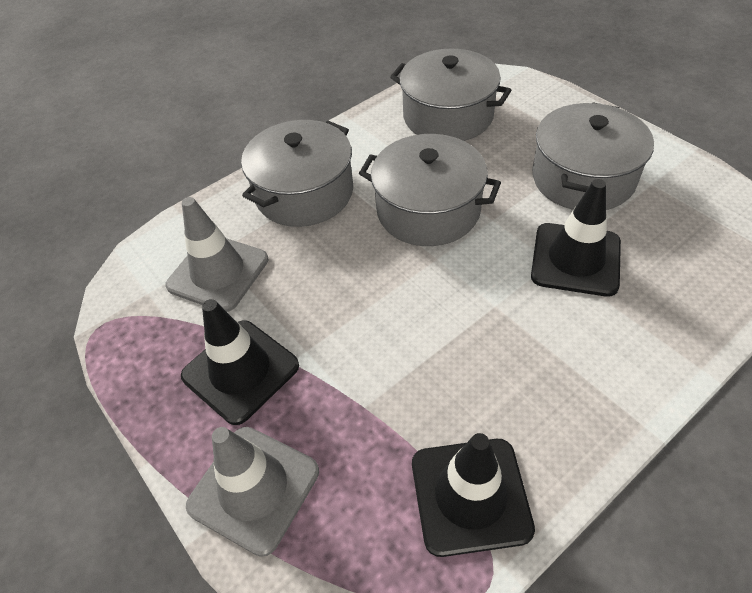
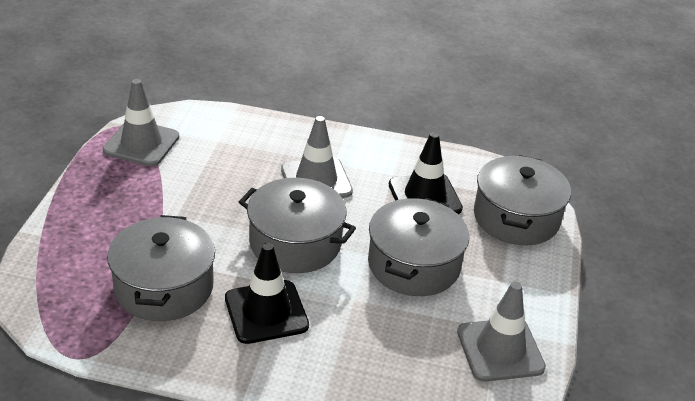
black traffic cone: [181,299,299,425] [412,433,535,557] [531,179,621,297] = 3 -> [225,243,309,344] [389,132,463,214] = 2
grey traffic cone: [165,197,268,312] [186,427,319,557] = 2 -> [103,79,179,166] [281,116,353,198] [457,282,546,382] = 3

